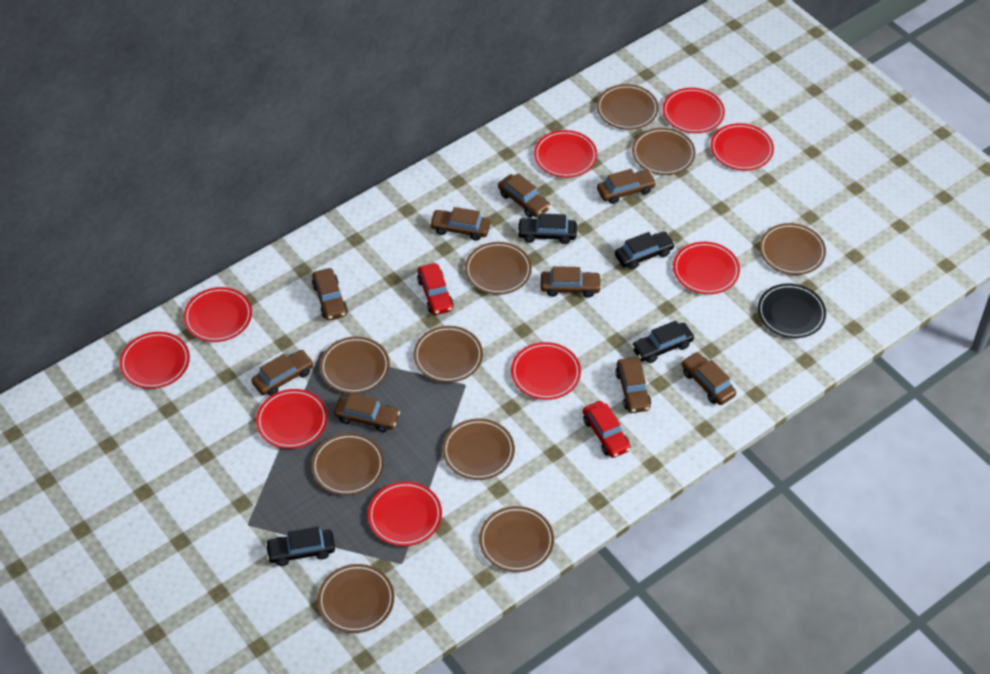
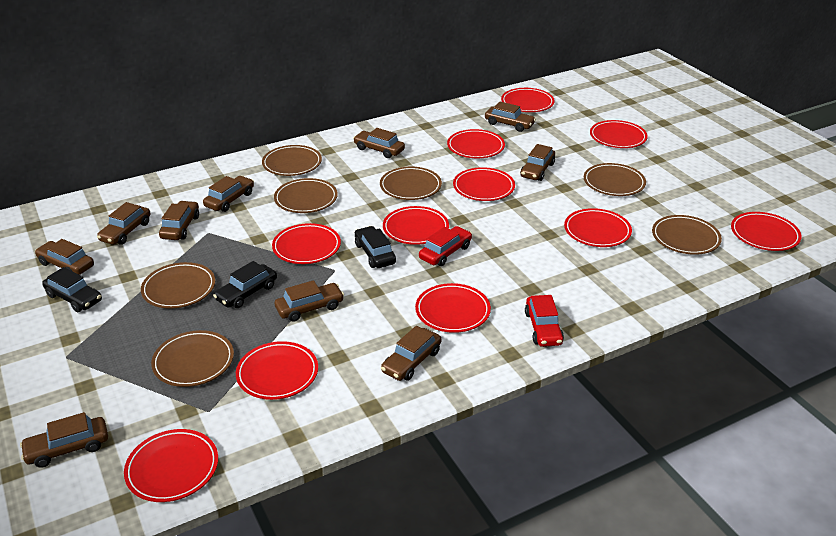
black car: [265,527,335,566] [517,213,577,244] [615,231,675,270] [632,320,694,363] = 4 -> [42,267,102,312] [213,261,277,308] [355,226,396,268] = 3
black plate: [758,283,826,338] = 1 -> none = 0
brown car: [251,350,314,396] [312,268,347,320] [334,393,400,433] [429,207,490,241] [498,173,551,218] [541,266,602,298] [597,169,657,204] [616,357,651,413] [682,352,736,405] = 9 -> [20,412,108,468] [35,239,94,275] [97,202,151,245] [159,201,199,240] [203,176,254,212] [275,280,344,322] [353,128,405,158] [381,326,441,381] [485,102,536,132] [520,144,555,181] = 10
brown plate: [311,433,384,495] [318,564,394,633] [320,336,390,394] [414,326,483,383] [442,419,515,480] [465,242,532,295] [479,506,554,572] [597,84,659,130] [632,128,695,175] [759,223,826,275] = 10 -> [141,262,215,309] [151,330,234,387] [262,145,322,176] [274,178,338,213] [380,167,442,200] [584,163,646,196] [652,215,722,255] = 7
red plate: [119,332,190,389] [183,287,252,342] [256,389,328,449] [368,481,442,546] [511,342,581,400] [534,130,597,178] [663,88,725,133] [673,242,740,294] [710,123,774,171] = 9 -> [124,429,218,502] [236,341,318,400] [272,223,341,264] [383,206,449,245] [415,283,491,333] [447,129,505,158] [453,167,515,201] [501,88,555,112] [564,208,632,247] [590,120,648,148] [731,212,802,251] = 11

